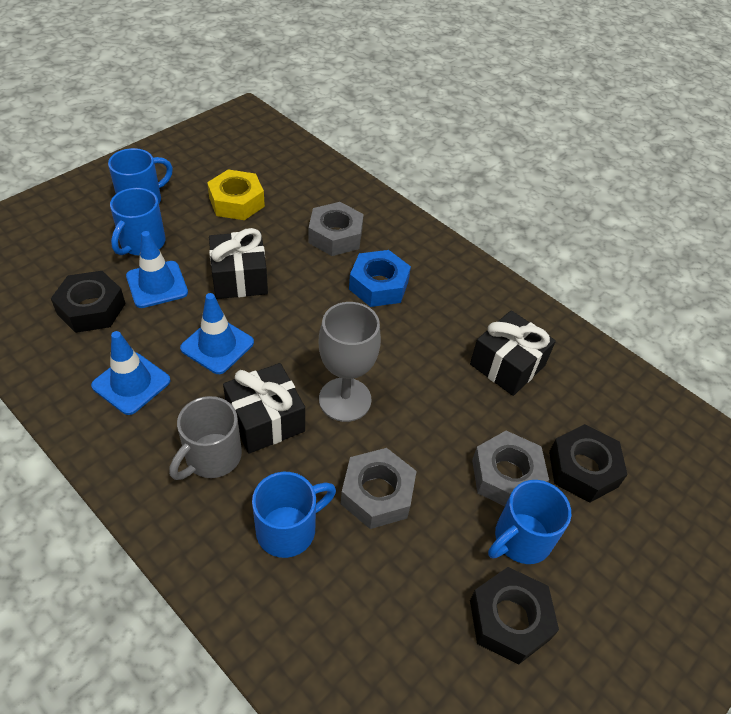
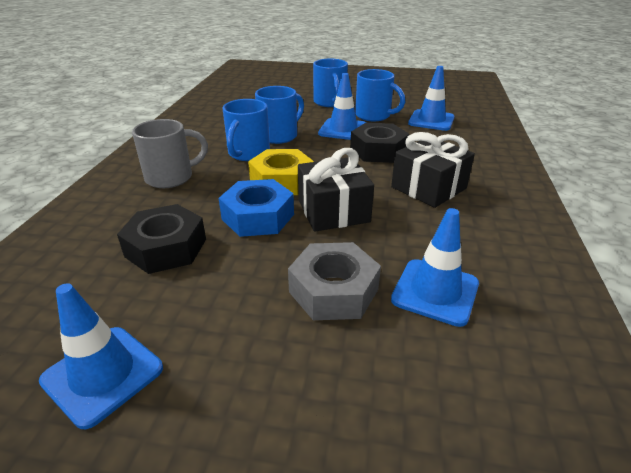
black gift: [209,228,268,299] [223,363,305,454] [470,310,556,396] = 3 -> [298,148,374,232] [391,132,475,208] = 2
black nut: [51,271,126,333] [470,567,559,665] [549,424,628,503] = 3 -> [117,204,206,274] [350,123,409,163] = 2
blue traffic cone: [91,331,171,415] [126,231,188,308] [180,293,254,374] = 3 -> [39,283,163,429] [318,73,366,140] [391,208,479,327] [408,66,455,131] = 4
grey goblet: [319,302,381,422] = 1 -> none = 0
grey nut: [308,202,364,256] [341,448,417,529] [472,431,549,506] = 3 -> [288,242,381,320] = 1

